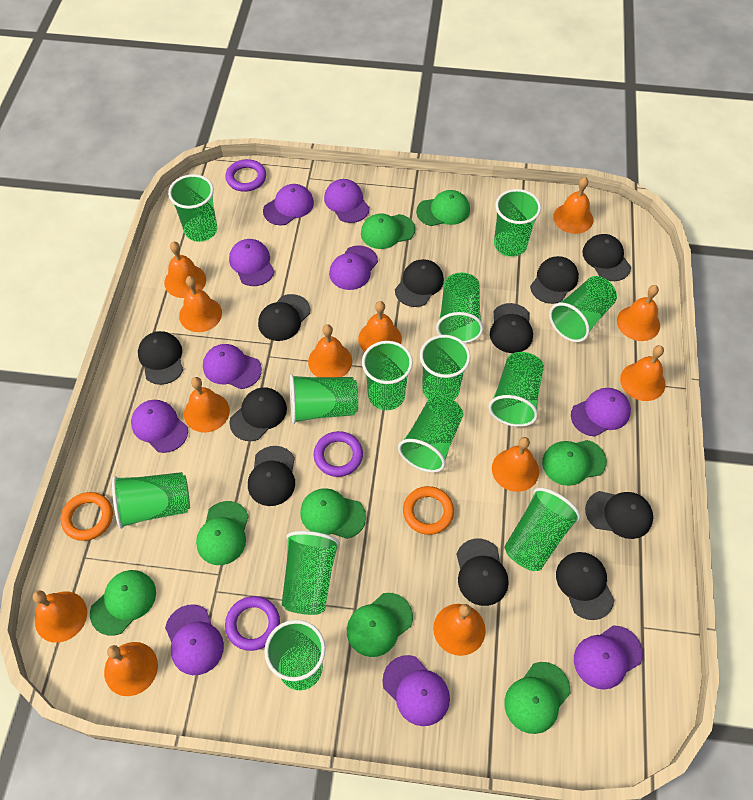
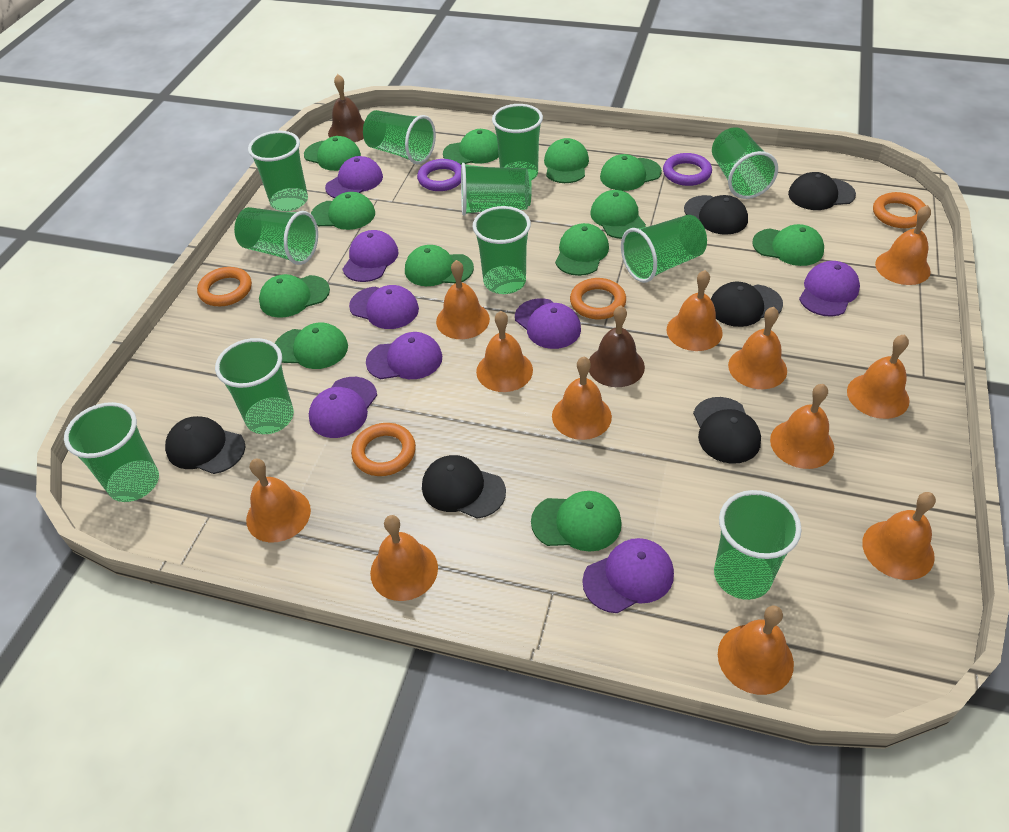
black cap: [138,331,183,385] [229,387,287,441] [248,446,295,506] [258,294,310,341] [395,259,444,307] [456,539,509,606] [490,303,533,353] [530,256,579,304] [556,552,614,620] [582,234,631,281] [585,491,653,539] = 11 -> [165,416,245,474] [422,455,506,519] [684,195,748,235] [693,397,761,464] [711,282,783,327] [788,172,856,210] = 6
brown bell: none = 0 -> [328,74,364,142] [589,306,645,387] = 2
green cap: [90,570,156,636] [196,501,249,565] [300,488,366,539] [347,593,413,657] [361,213,415,249] [416,190,470,226] [504,662,570,734] [542,440,607,486] = 8 -> [259,274,330,318] [275,322,348,369] [304,136,361,171] [311,192,375,230] [405,245,474,286] [443,129,499,164] [531,491,622,552] [544,138,589,183] [555,223,609,276] [591,190,646,239] [600,154,662,191] [752,224,824,266] = 12
green cup: [112,472,190,529] [168,174,217,242] [264,620,326,690] [282,531,340,615] [290,374,358,424] [362,341,413,410] [398,395,463,473] [420,335,471,400] [436,273,484,343] [488,352,544,427] [494,189,541,257] [504,488,581,571] [549,276,617,342] = 13 -> [64,402,159,502] [215,338,294,434] [234,207,318,265] [248,131,308,211] [363,110,436,165] [461,163,532,216] [473,206,531,294] [492,104,543,181] [621,215,707,283] [712,127,778,199] [714,490,802,600] = 11
orange ring: [61,492,113,541] [403,486,454,535] = 2 -> [197,267,252,306] [351,423,416,476] [570,278,626,319] [873,192,926,228] = 4
purple cap: [131,400,188,453] [165,604,224,675] [203,344,262,389] [229,239,274,286] [263,184,314,225] [324,179,370,223] [329,245,378,290] [382,655,450,726] [571,388,631,436] [574,625,643,690] = 10 -> [309,377,377,438] [325,156,383,198] [343,230,398,282] [349,285,419,329] [366,332,442,379] [515,298,581,349] [582,538,674,613] [799,261,860,317] = 8
purple ring: [225,159,266,192] [225,596,280,651] [314,431,363,477] = 3 -> [417,159,461,191] [663,153,712,186] = 2

